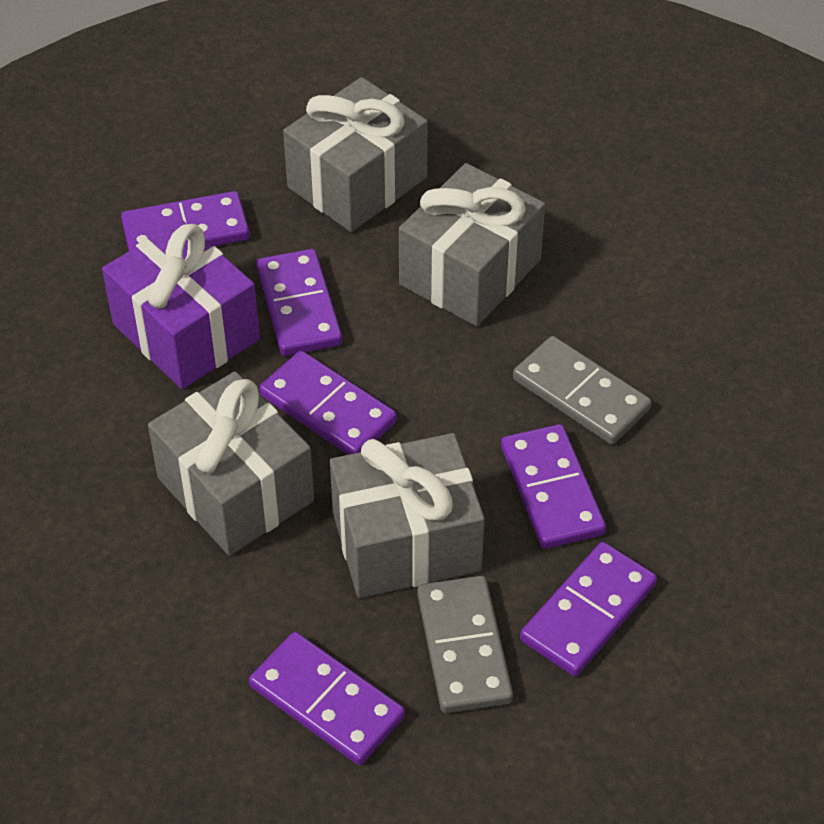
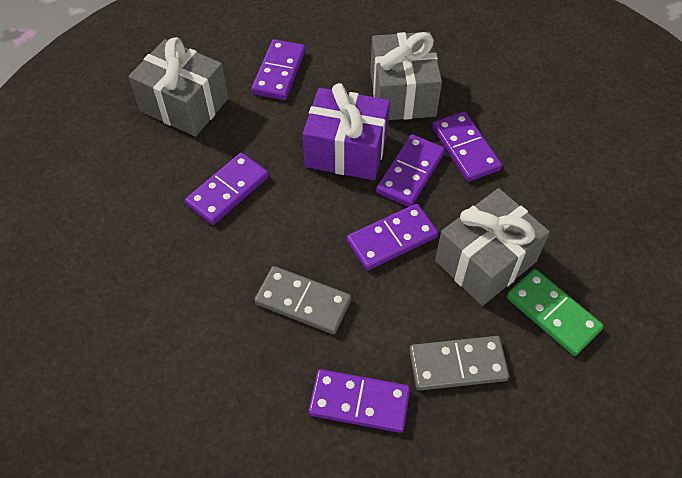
green domino: none = 0 -> [506,269,604,356] = 1
grey gift: [148,371,314,556] [283,77,428,232] [330,433,485,598] [399,163,545,327] = 4 -> [128,37,229,137] [370,32,442,120] [435,188,550,306] = 3

